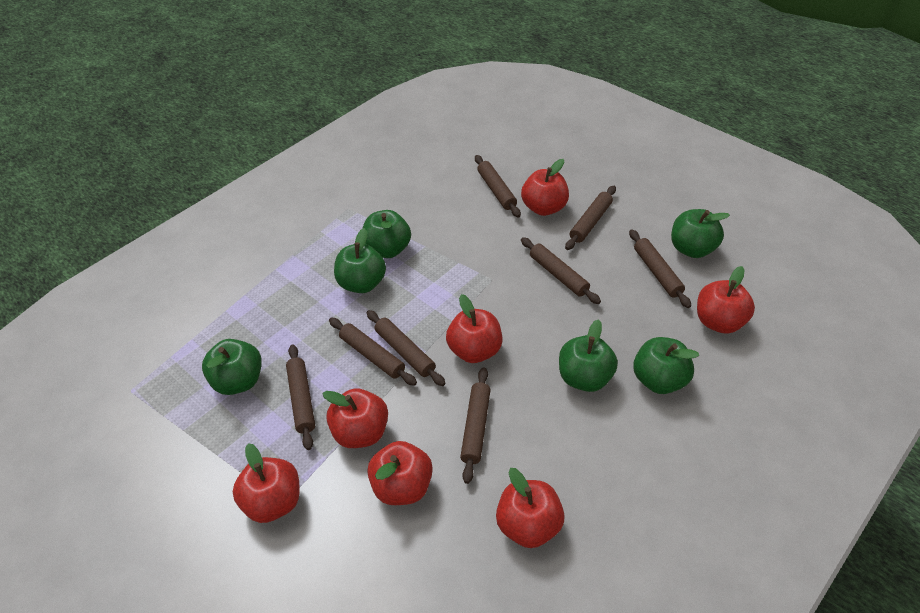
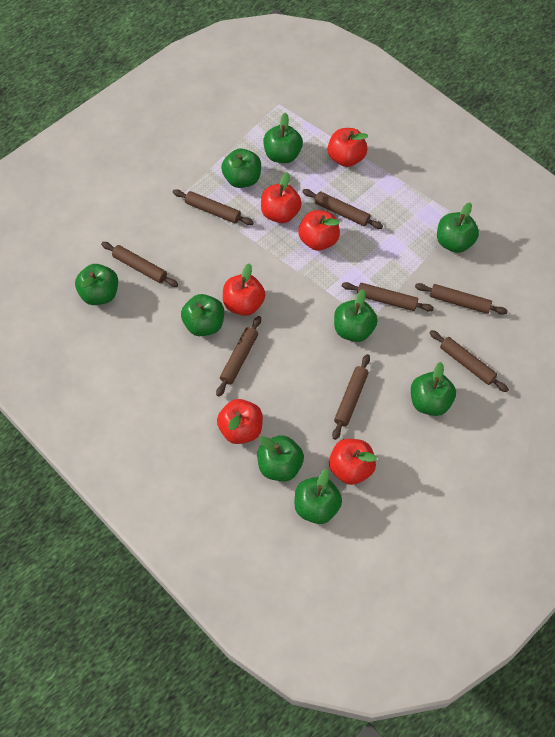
green apple: [202,339,262,395] [334,228,386,293] [362,210,411,258] [559,319,618,392] [633,337,699,394] [671,209,730,258] = 6 -> [75,264,118,305] [181,294,224,336] [221,148,261,188] [257,435,304,481] [263,113,303,163] [295,469,342,524] [334,289,378,342] [411,362,456,416] [437,202,479,253] = 9
red apple: [233,443,300,523] [322,388,388,448] [367,441,433,505] [446,294,503,363] [496,468,565,548] [521,159,569,216] [697,266,755,334] = 7 -> [217,399,263,444] [223,263,265,316] [261,172,302,223] [298,210,340,251] [328,128,368,167] [329,439,377,485] = 6

